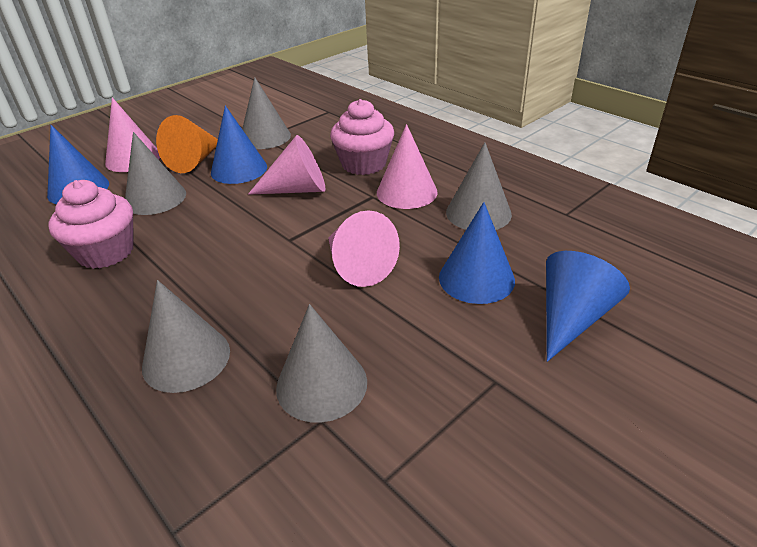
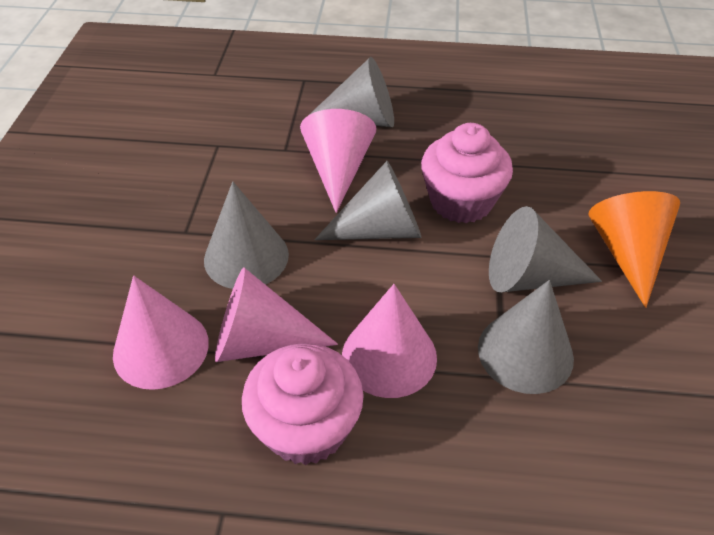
blue cone: [47,125,109,204] [211,106,267,184] [439,202,515,304] [546,251,630,362] = 4 -> none = 0

